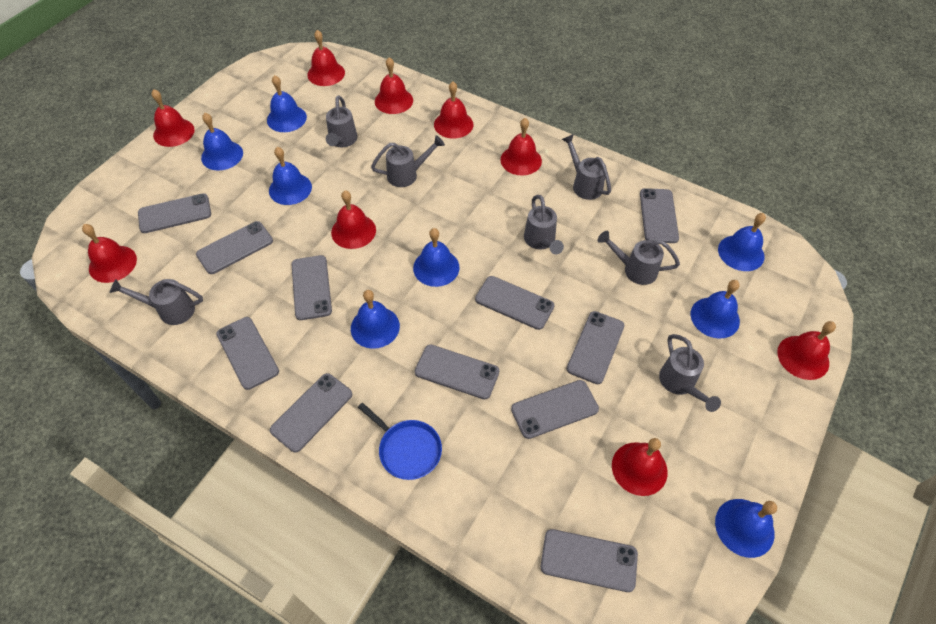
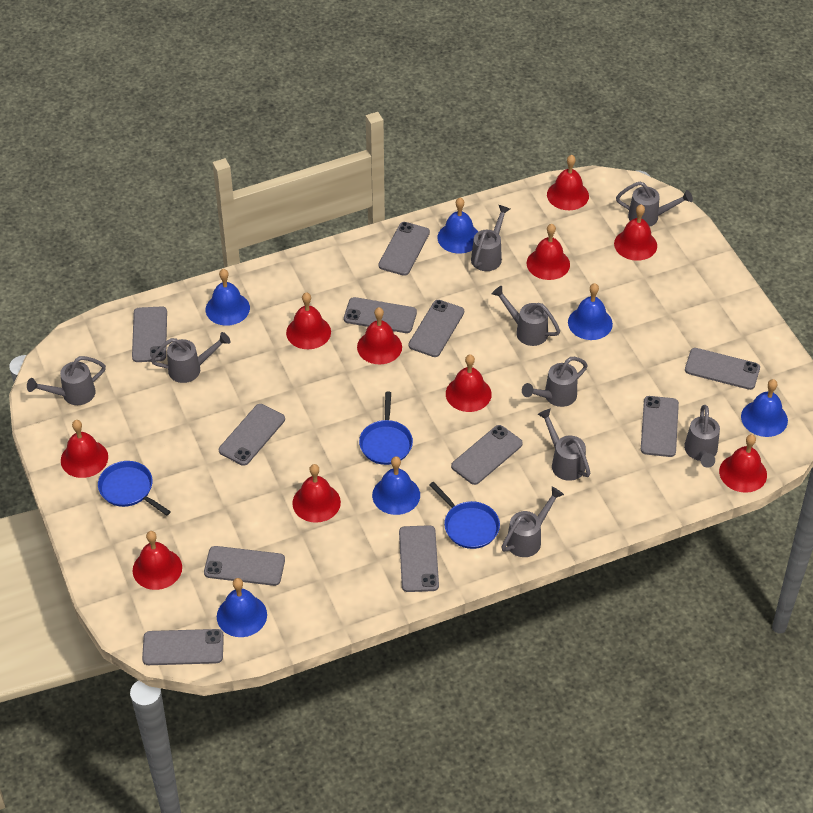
blue bell: [201,113,243,171] [267,75,307,132] [269,147,312,205] [351,290,400,349] [413,228,460,287] [691,280,740,338] [715,499,777,558] [718,213,766,271] = 8 -> [206,269,250,326] [217,578,267,637] [372,456,420,515] [438,197,478,254] [568,283,613,340] [741,379,788,437] = 6
blue pan: [358,403,442,480] = 1 -> [98,461,171,516] [359,391,413,465] [429,482,500,549] = 3
grey watering can: [110,279,203,325] [326,95,357,147] [371,135,445,187] [524,195,564,254] [562,134,611,200] [597,231,680,285] [659,334,721,412] = 7 -> [27,356,106,405] [151,332,230,383] [471,205,510,271] [492,286,560,346] [501,487,564,557] [522,357,588,407] [537,409,590,481] [616,182,693,227] [684,405,720,468] = 9
red bell: [82,224,137,283] [152,89,195,147] [307,30,345,86] [331,191,376,249] [375,57,413,114] [434,81,474,139] [500,118,542,176] [612,438,668,496] [777,321,836,380] = 9 -> [61,420,108,478] [133,531,182,590] [286,292,331,349] [292,464,341,523] [357,307,402,364] [446,354,492,412] [526,224,570,280] [547,155,589,210] [614,204,657,261] [719,434,767,493] = 10

